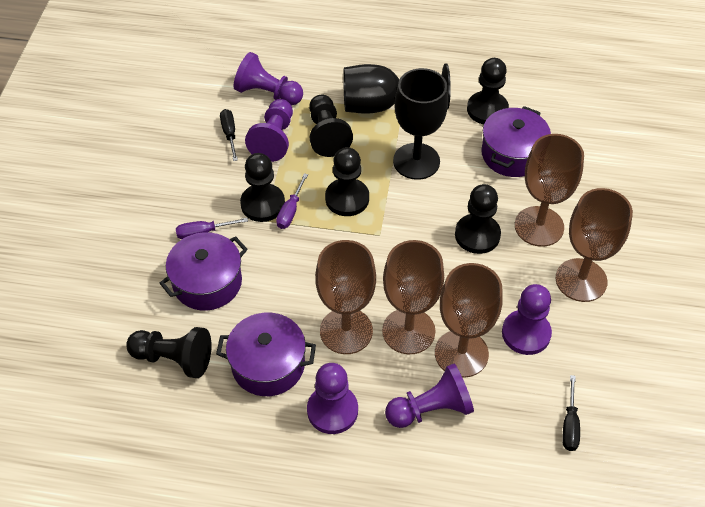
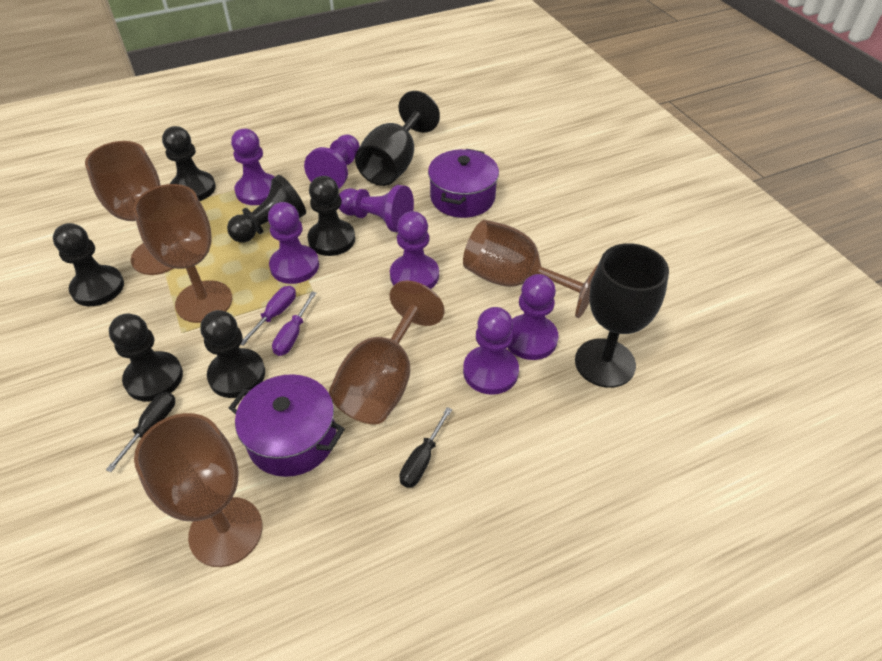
purple pawn: [234,52,303,105] [245,99,293,162] [307,363,358,434] [385,363,474,428] [502,284,552,355] = 5 -> [231,129,275,205] [268,202,319,284] [304,134,360,188] [339,185,414,233] [390,211,439,289] [463,307,519,395] [507,274,559,360] = 7
purple pot: [160,232,248,311] [216,313,316,396] [481,106,551,177] = 3 -> [229,374,345,477] [428,149,499,218] = 2

